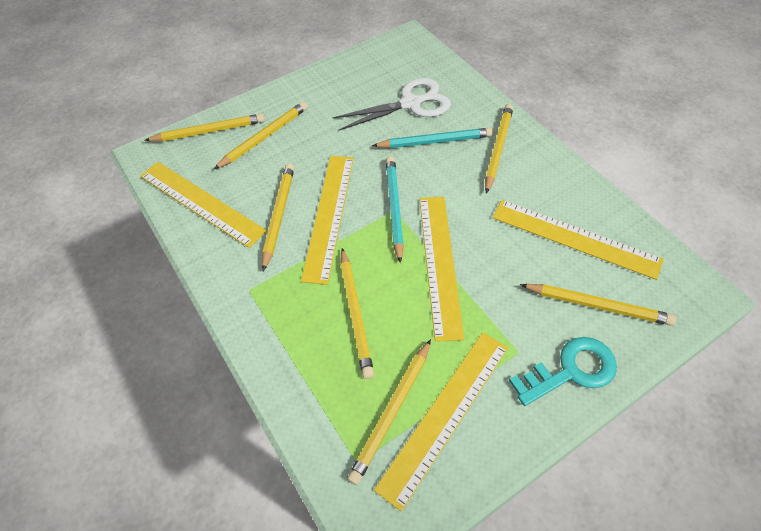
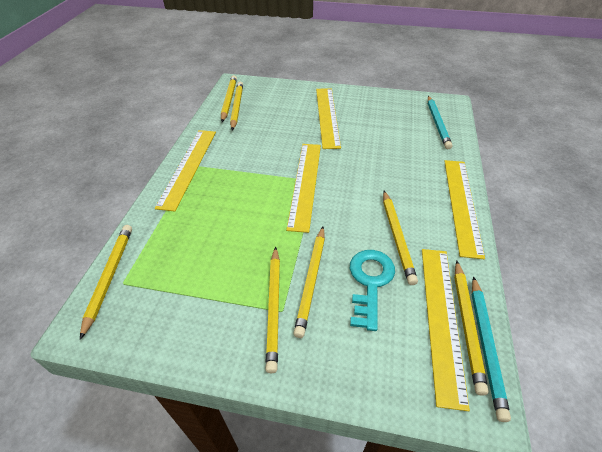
white scissors: [333,78,451,130] = 1 -> none = 0

